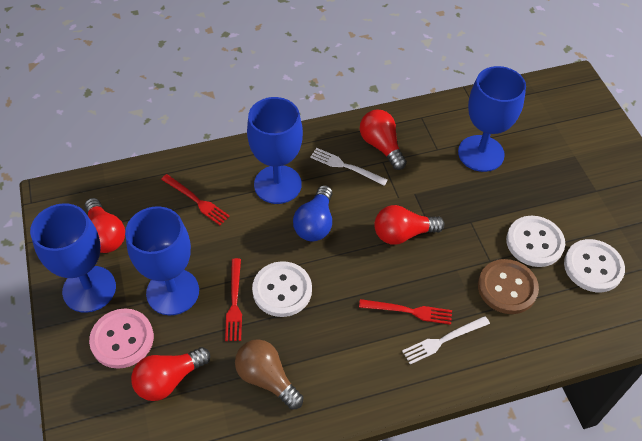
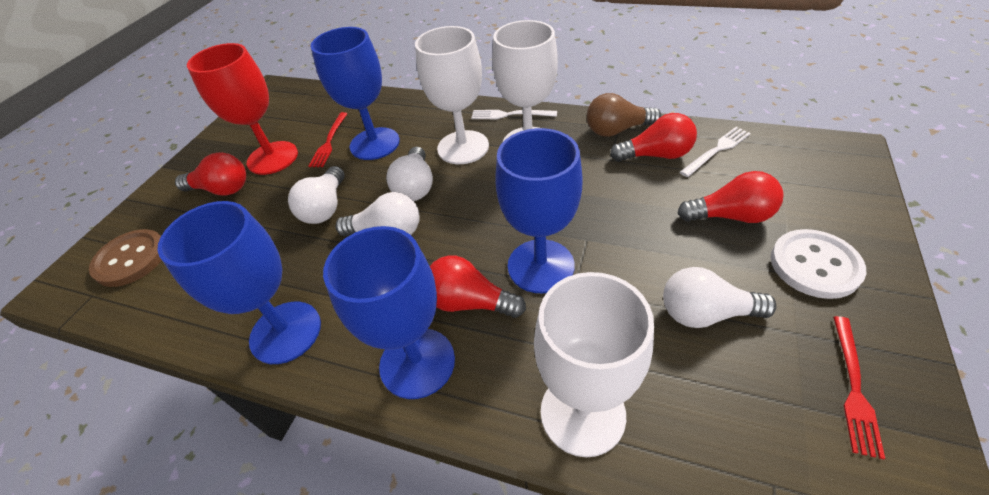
blue light bulb: [293,185,333,241] = 1 -> none = 0
pink button: [89,309,154,369] = 1 -> none = 0
red fork: [161,174,230,225] [225,258,242,341] [359,299,452,325] = 3 -> [309,112,348,167] [833,316,885,459] = 2
red goblet: none = 0 -> [187,43,298,175] = 1
white button: [252,261,312,317] [506,216,565,267] [564,239,625,292] = 3 -> [771,229,866,299] = 1
white goblet: none = 0 -> [415,26,489,164] [492,20,558,142] [534,272,654,457] = 3
white light bulb: none = 0 -> [288,166,345,224] [335,192,420,236] [386,147,433,201] [663,267,777,328] = 4

